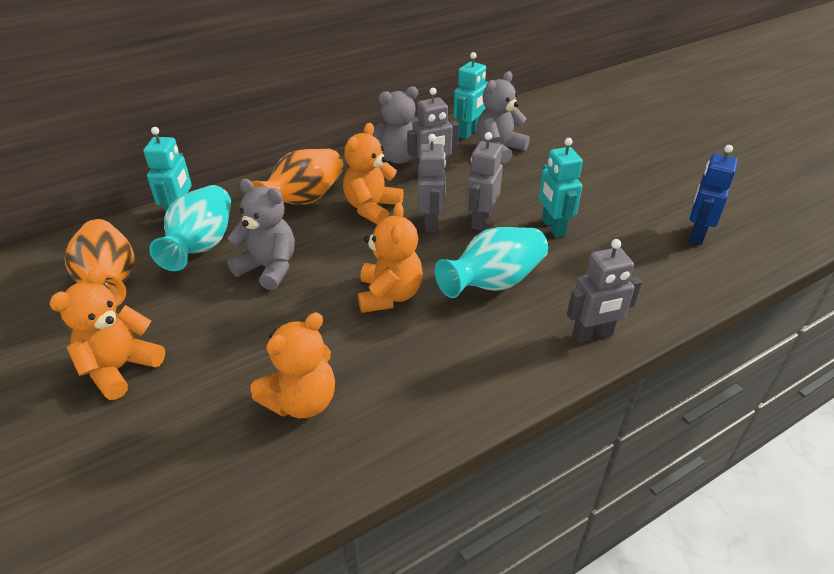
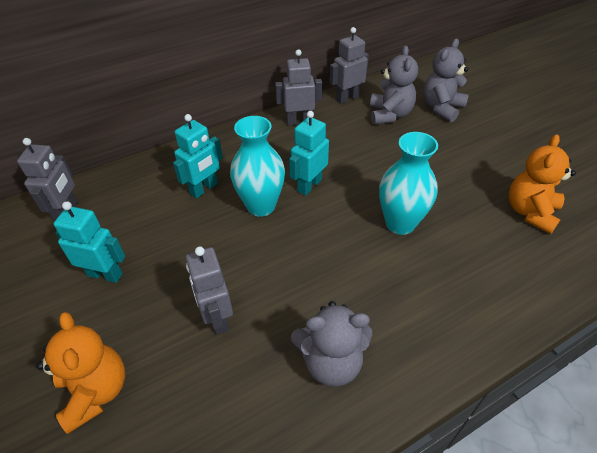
blue robot: [689,145,738,245] = 1 -> none = 0
orange teddy bear: [49,268,165,400] [251,312,335,418] [343,123,404,225] [358,203,423,313] = 4 -> [36,312,125,434] [509,134,576,234] = 2
orange vase: [65,219,135,306] [252,149,344,205] = 2 -> none = 0

